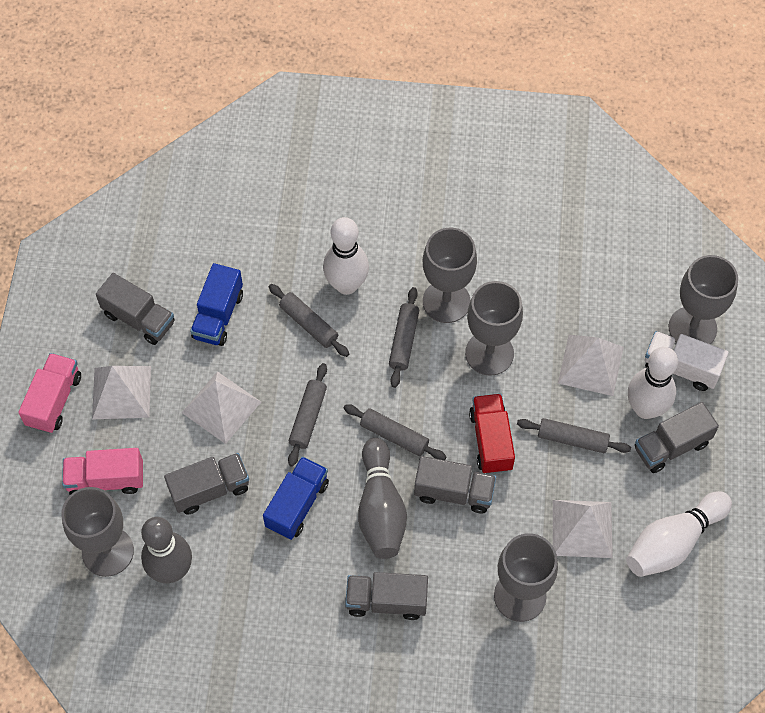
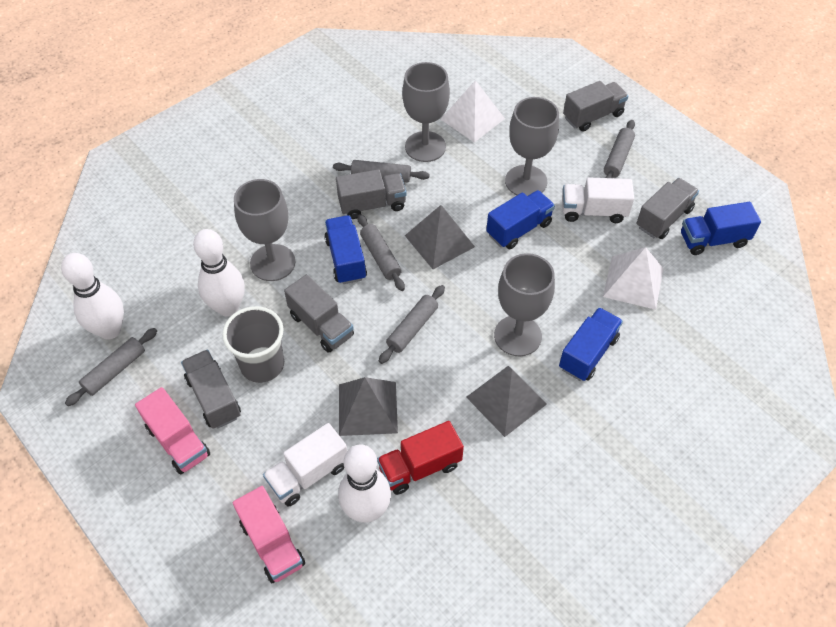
blue truck: [190,263,243,346] [263,456,329,540] = 2 -> [324,215,367,284] [486,190,555,249] [559,307,623,381] [681,202,761,255] = 4
grey bowling pin: [141,517,192,583] [358,438,407,559] = 2 -> none = 0
grey cup: none = 0 -> [222,306,284,383] = 1
grey goblet: [62,487,134,577] [423,228,477,323] [465,281,523,376] [494,533,558,622] [669,255,738,344] = 5 -> [234,179,295,281] [402,62,450,162] [494,253,555,356] [505,97,559,196] = 4
grey pyramid: none = 0 -> [339,377,398,436] [405,205,475,269] [466,366,547,437] = 3
white pyramid: [92,366,151,420] [182,371,261,444] [553,500,613,558] [558,335,624,396] = 4 -> [440,80,505,143] [603,247,664,310] = 2
white truck: [645,331,729,391] = 1 -> [263,423,348,506] [562,177,634,223] = 2

